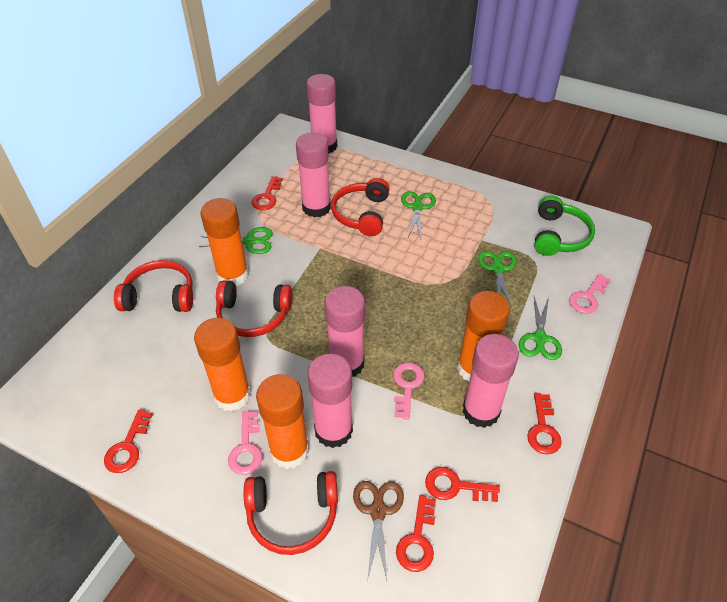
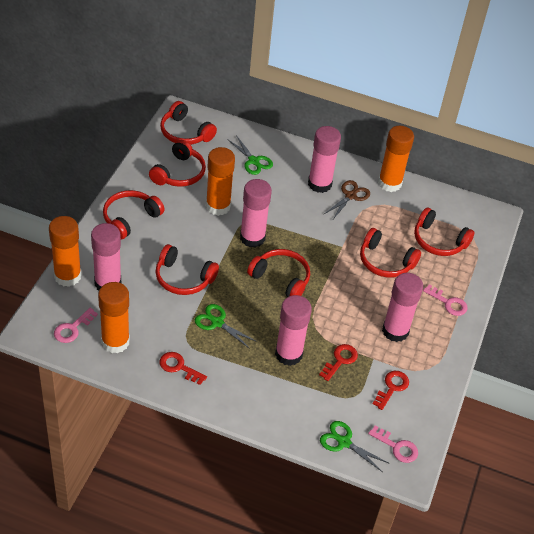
green headphones: [534,196,595,256] = 1 -> none = 0
green scissors: [199,227,273,254] [401,191,436,238] [478,251,516,308] [519,297,562,360] = 4 -> [195,304,257,349] [227,135,273,175] [320,421,388,472] = 3
red headphones: [114,260,193,312] [216,281,292,337] [244,471,338,555] [331,178,389,236] = 4 -> [103,190,165,240] [149,140,206,187] [155,244,219,295] [160,101,217,145] [247,249,310,297] [360,228,421,278] [414,208,474,256] = 7
red key: [104,409,153,473] [252,176,282,210] [396,495,436,572] [425,467,500,502] [527,393,562,455] = 5 -> [159,352,207,385] [319,344,358,381] [373,371,409,410] = 3

